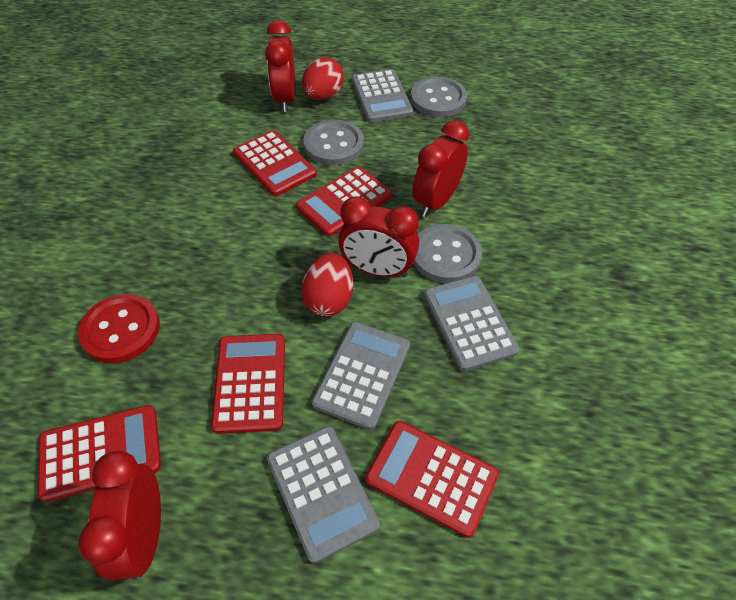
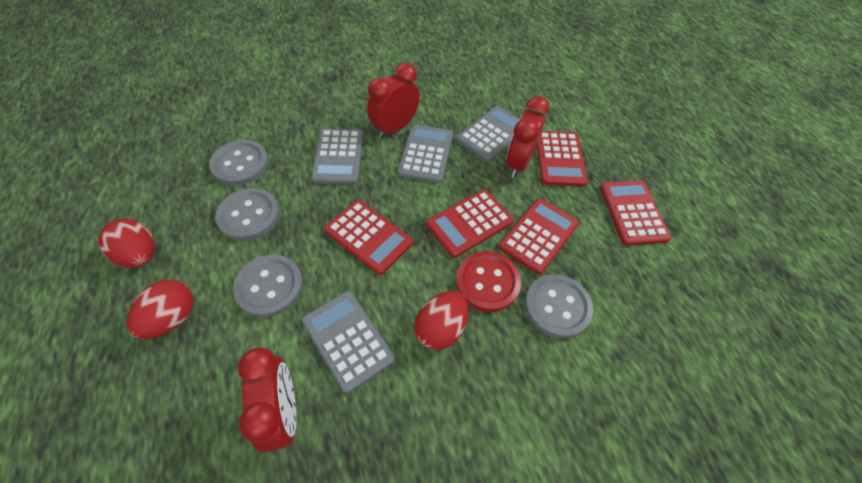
grey button: [303,120,364,165] [410,77,467,117] [413,224,482,283] = 3 -> [209,140,269,186] [216,188,280,241] [233,255,303,317] [525,274,593,338] = 4
red clock: [78,451,161,580] [265,20,296,112] [338,196,419,277] [413,120,469,217] = 4 -> [238,347,297,453] [367,63,420,138] [506,96,550,178] = 3
red egg: [302,57,344,101] [302,253,353,316] = 2 -> [98,219,155,268] [127,280,194,339] [414,291,468,350] = 3

